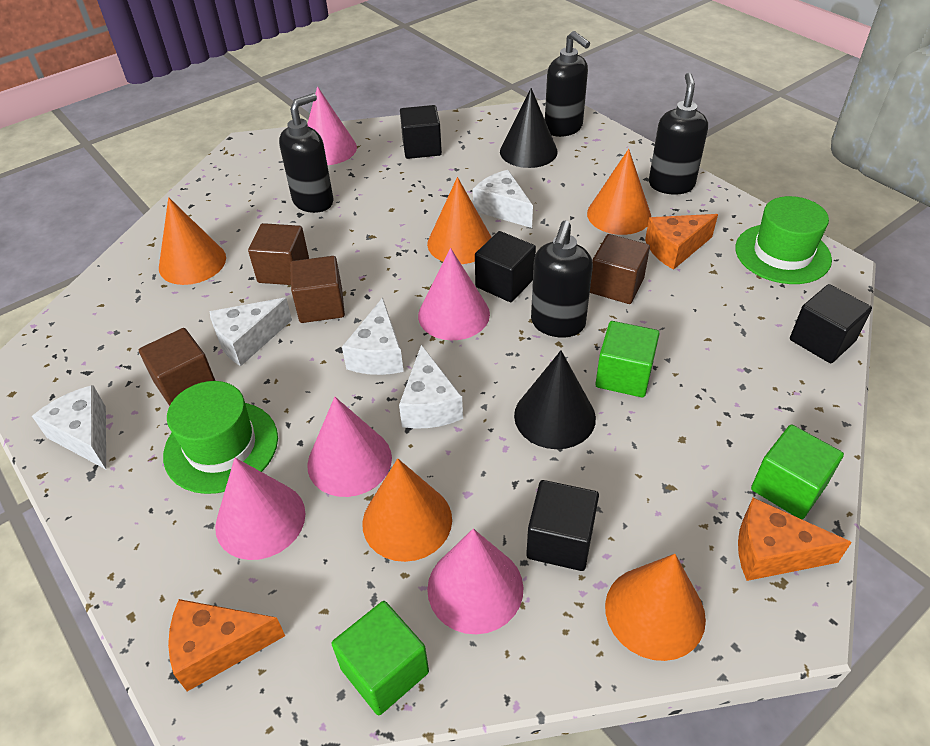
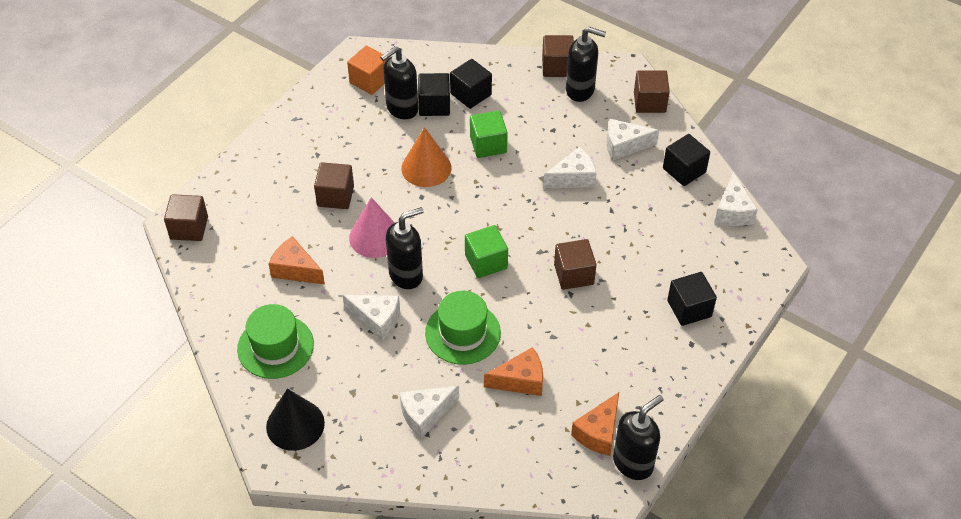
black cone: [500,88,558,168] [514,351,596,449] = 2 -> [266,389,325,451] = 1
brown cube: [139,328,215,406] [248,223,309,285] [290,256,345,323] [590,234,650,304] = 4 -> [164,194,208,241] [314,162,354,209] [542,35,574,77] [554,239,596,290] [634,70,670,113] = 5
green cube: [331,601,429,715] [595,321,660,398] [751,425,844,519] = 3 -> [465,225,508,278] [470,111,508,158] = 2
orange cone: [159,197,226,285] [362,458,452,562] [427,177,492,264] [587,149,651,235] [605,554,706,661] = 5 -> [401,127,451,187] = 1
orange cube: none = 0 -> [347,45,387,95] = 1
pink cone: [215,458,306,560] [307,86,357,165] [307,397,392,497] [418,248,490,340] [427,529,523,635] = 5 -> [349,197,395,258] = 1

